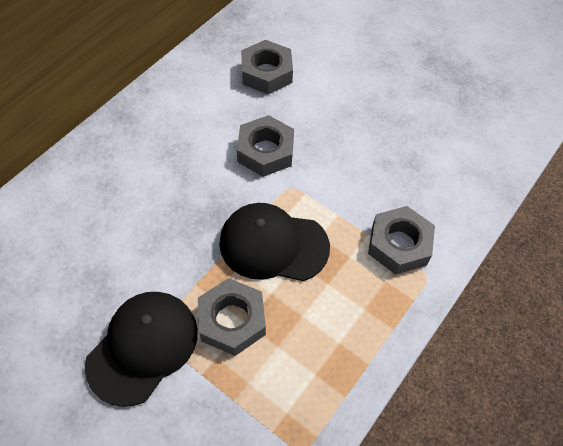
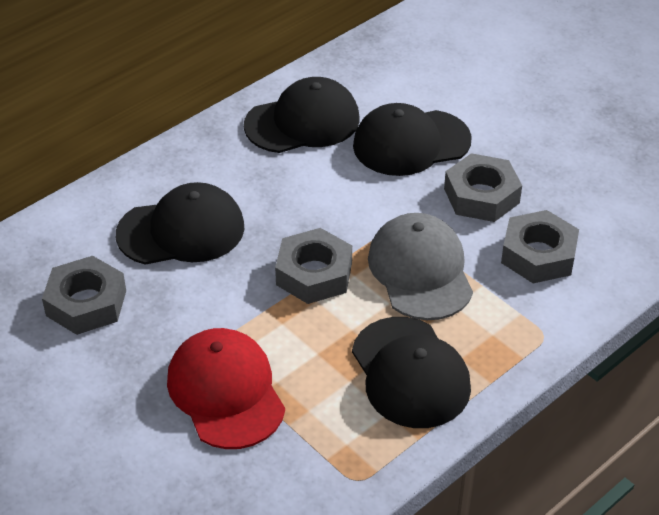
black cap: [85,292,198,407] [219,203,330,281] = 2 -> [116,182,245,265] [244,77,359,153] [352,317,471,428] [353,103,472,176] = 4
grey cap: none = 0 -> [368,213,473,320] = 1
red cap: none = 0 -> [167,328,285,449] = 1

